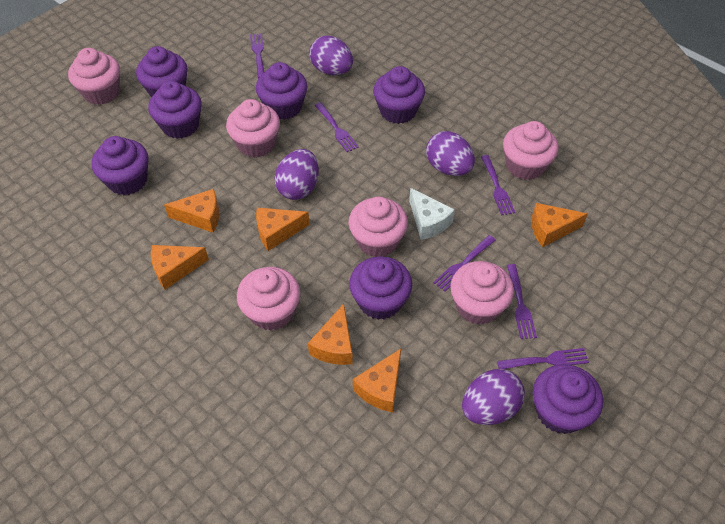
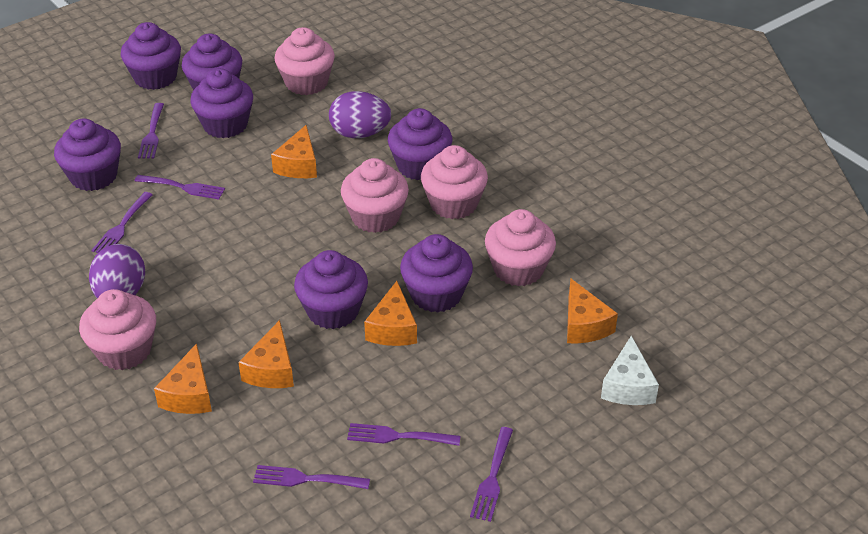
orange cheese: [151,245,209,290] [164,189,219,233] [256,208,310,251] [308,304,353,365] [353,349,401,412] [532,203,588,247] = 6 -> [154,343,212,414] [238,320,294,388] [271,125,317,178] [364,281,417,346] [567,278,618,343] = 5
pink cupcake: [68,48,120,105] [226,99,280,158] [237,267,300,331] [349,197,408,257] [450,261,514,325] [503,121,559,180] = 6 -> [79,289,156,370] [275,27,335,95] [341,158,409,233] [421,145,488,219] [485,209,556,286] = 5
purple egg: [275,149,319,200] [310,35,353,75] [426,131,475,176] [462,369,525,425] = 4 -> [89,244,145,299] [329,91,391,138] = 2

